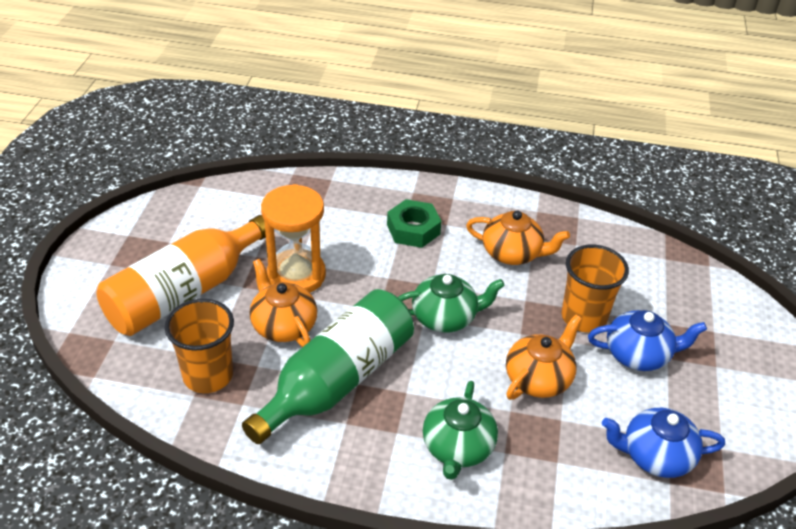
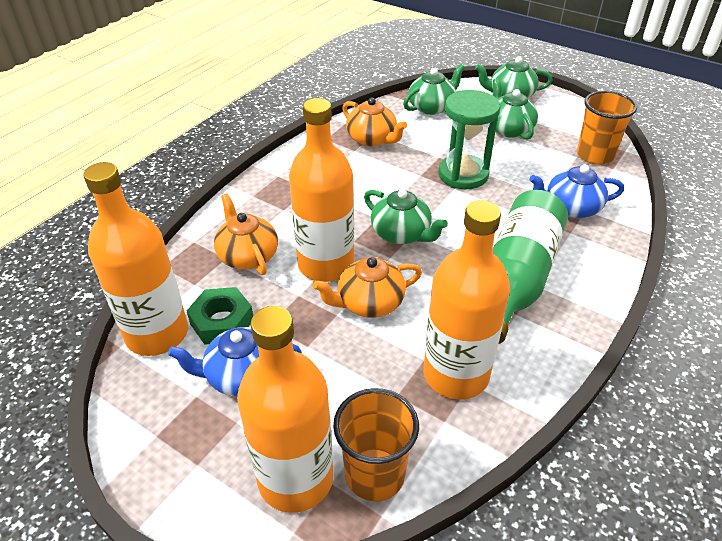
green hourglass: none = 0 -> [438,90,500,190] = 1
green teapot: [398,274,505,333] [423,381,498,480] = 2 -> [364,189,448,244] [403,64,465,115] [475,56,553,98] [493,78,538,140] = 4
orange bottle: [96,215,266,336] = 1 -> [83,162,188,356] [237,306,333,513] [289,98,354,282] [423,200,510,400] = 4
orange hourglass: [261,184,326,293] = 1 -> none = 0

